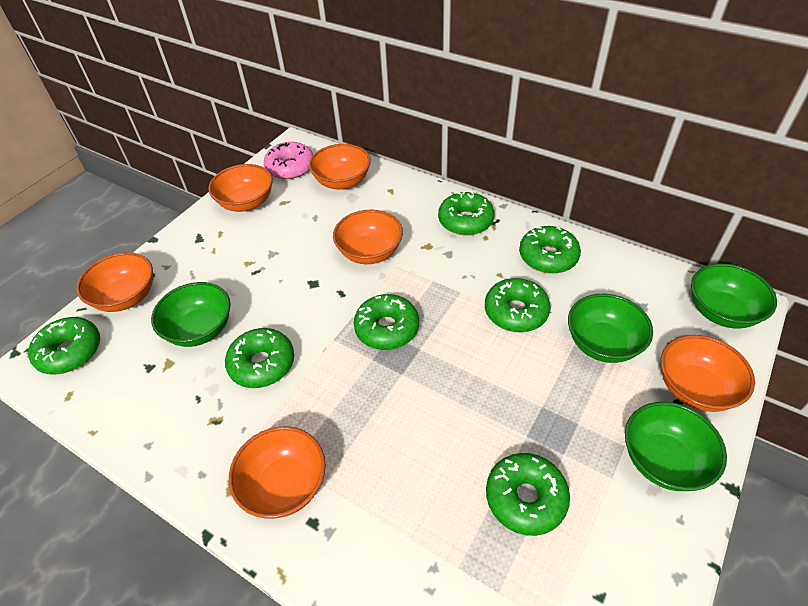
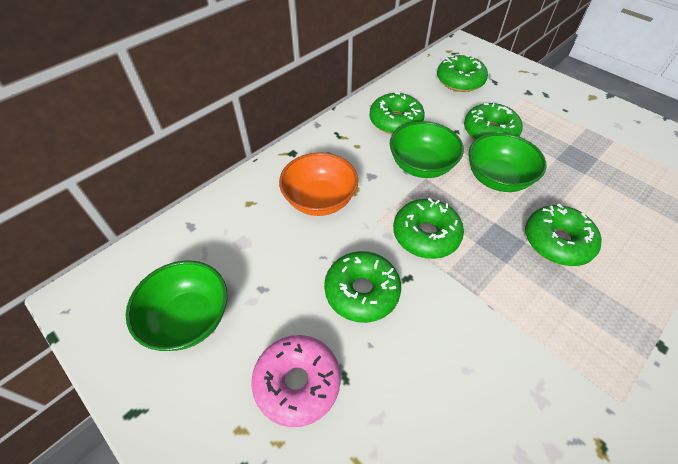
green bowl: [151,282,230,347] [568,294,653,363] [625,402,727,491] [691,263,777,329] = 4 -> [126,261,227,351] [390,121,464,178] [468,133,547,192] = 3
green donut: [28,317,100,375] [225,328,294,388] [354,294,419,350] [438,191,495,236] [485,278,551,332] [486,453,570,536] [519,226,581,274] = 7 -> [324,251,401,323] [369,92,425,134] [393,198,464,259] [437,55,488,92] [464,103,523,140] [525,204,602,266] = 6
orange bowl: [76,252,153,312] [208,164,273,212] [229,426,326,518] [309,144,371,190] [333,210,403,264] [661,335,755,412] = 6 -> [279,152,358,216] = 1

